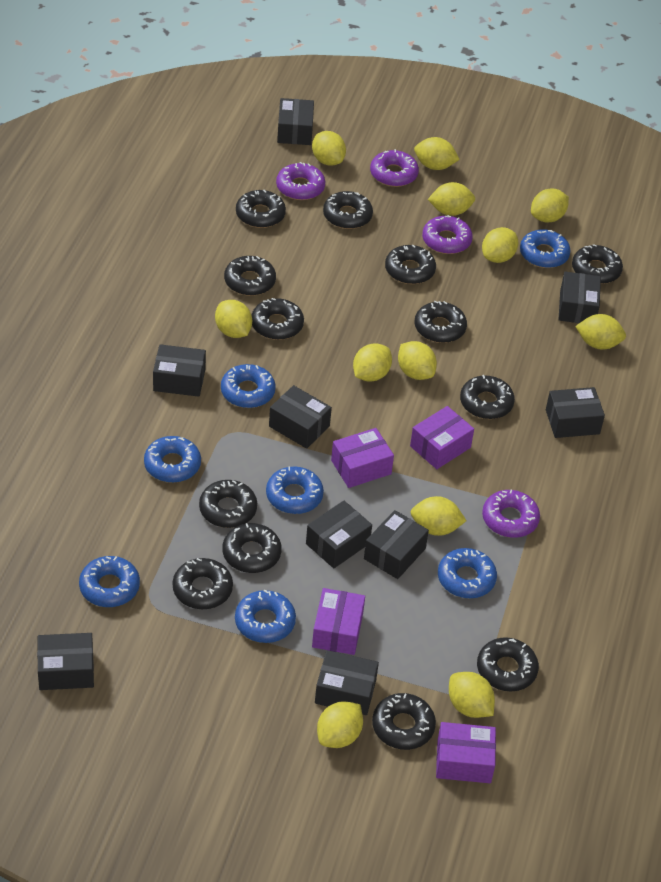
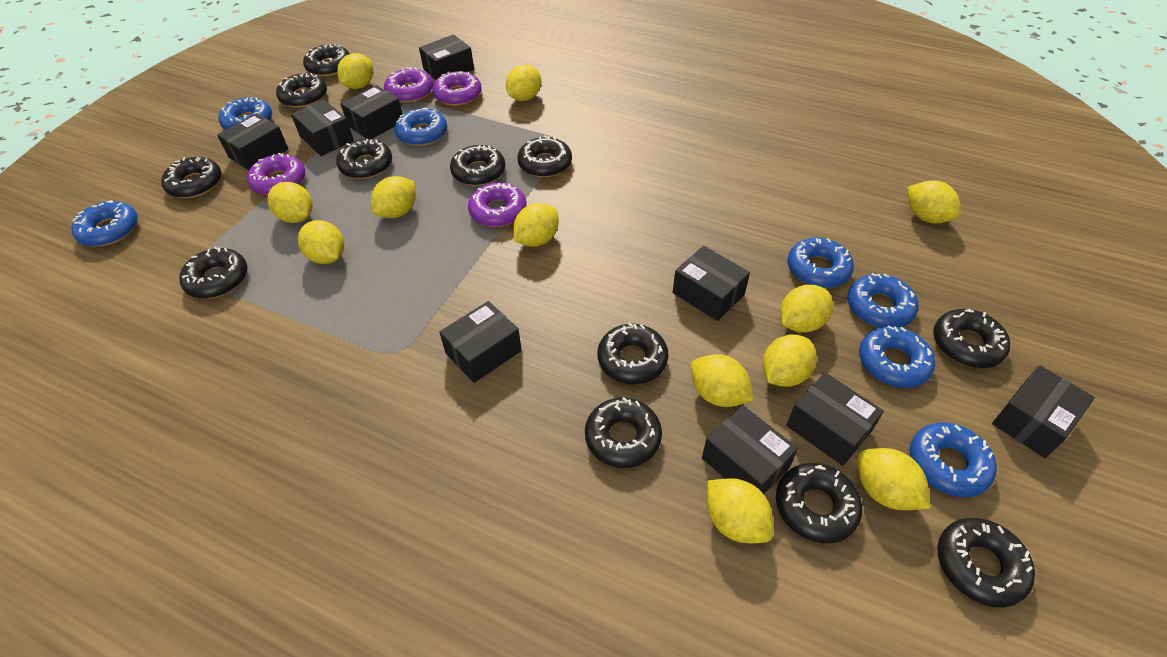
black donut: [173,558,233,609] [199,480,257,528] [222,523,282,573] [224,256,276,296] [236,190,286,228] [252,298,304,340] [323,191,373,229] [372,693,436,750] [385,244,436,284] [414,301,467,343] [460,375,515,419] [477,637,539,692] [572,244,623,284] = 13 -> [161,157,221,198] [179,247,248,299] [276,73,327,108] [303,44,350,76] [336,139,392,179] [450,145,505,186] [517,136,572,177] [585,397,662,468] [598,323,668,384] [776,463,862,543] [933,309,1010,368] [937,518,1035,607] = 12
purple box: [312,588,365,655] [331,428,394,488] [410,406,474,469] [436,722,496,783] = 4 -> none = 0

